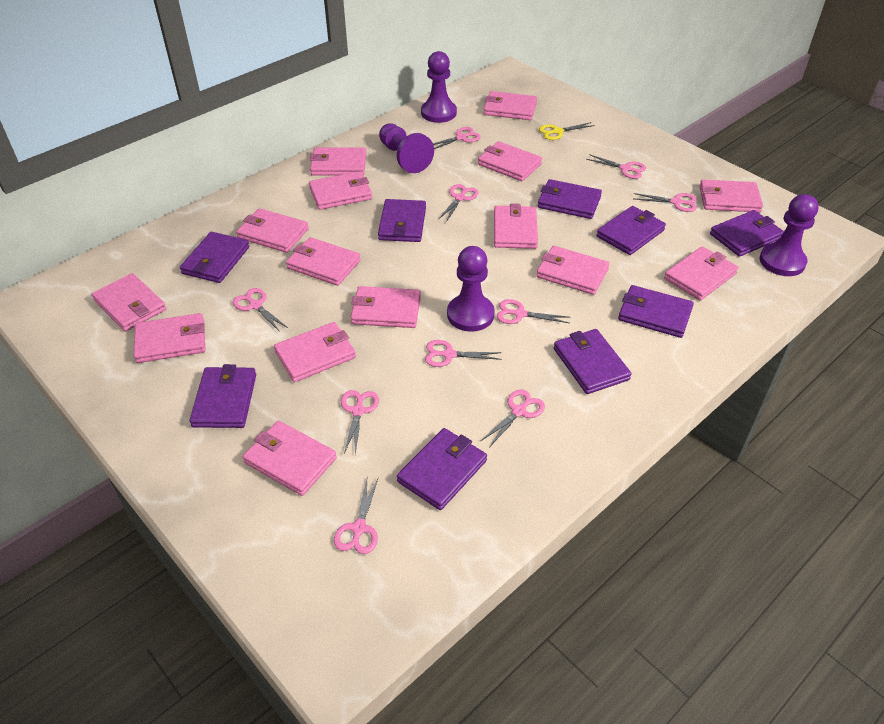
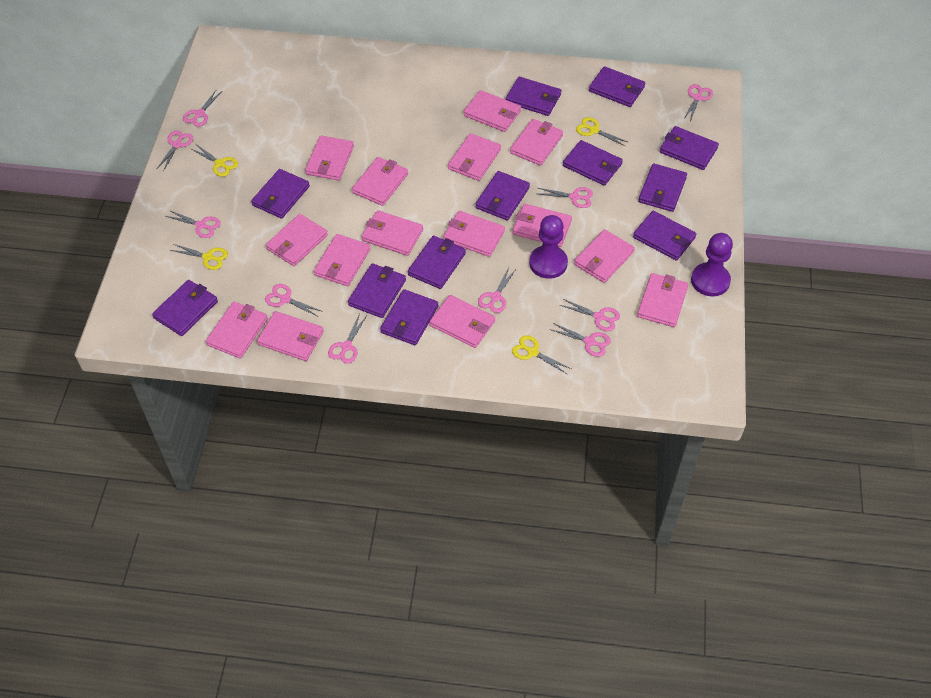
purple pawn: [379,123,434,173] [421,51,457,123] [447,246,495,332] [760,194,819,276] = 4 -> [529,215,568,279] [691,233,733,296] = 2
purple wallet: [180,232,249,283] [190,364,256,428] [378,199,426,242] [397,428,487,510] [538,179,602,219] [554,329,631,394] [596,206,666,255] [618,285,694,338] [710,210,784,257] = 9 -> [152,280,218,336] [251,169,310,219] [348,263,406,318] [380,289,438,345] [408,236,466,289] [476,171,530,220] [506,77,561,116] [563,140,623,186] [589,66,645,107] [633,211,696,261] [638,163,687,212] [660,126,719,170] = 12
yellow scissors: [539,122,595,140] = 1 -> [170,244,228,270] [190,144,238,177] [512,335,571,374] [576,117,627,146] = 4

